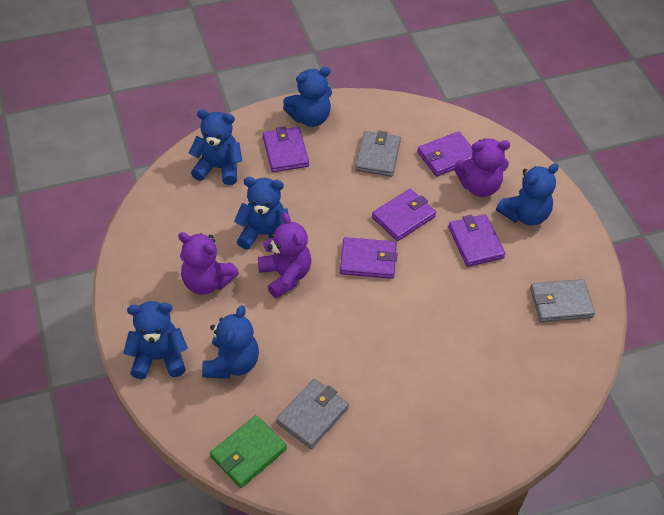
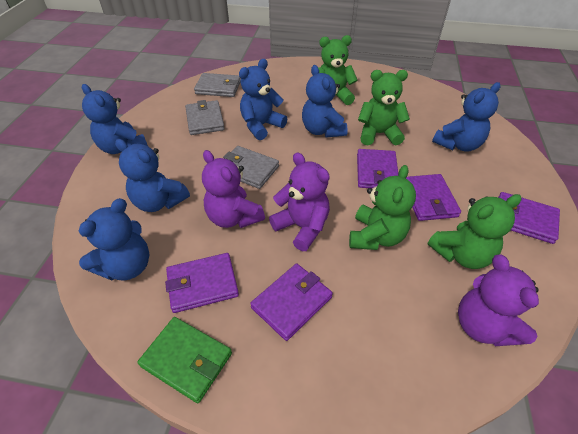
green teddy bear: none = 0 -> [318,35,357,105] [349,165,416,250] [358,70,410,145] [428,194,522,269] = 4

